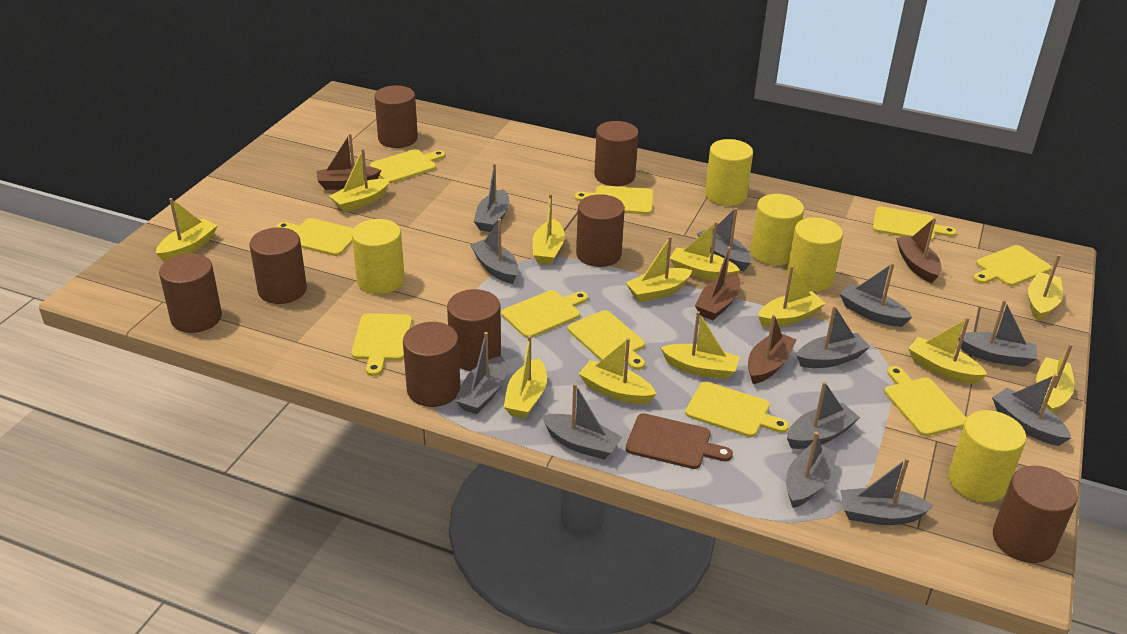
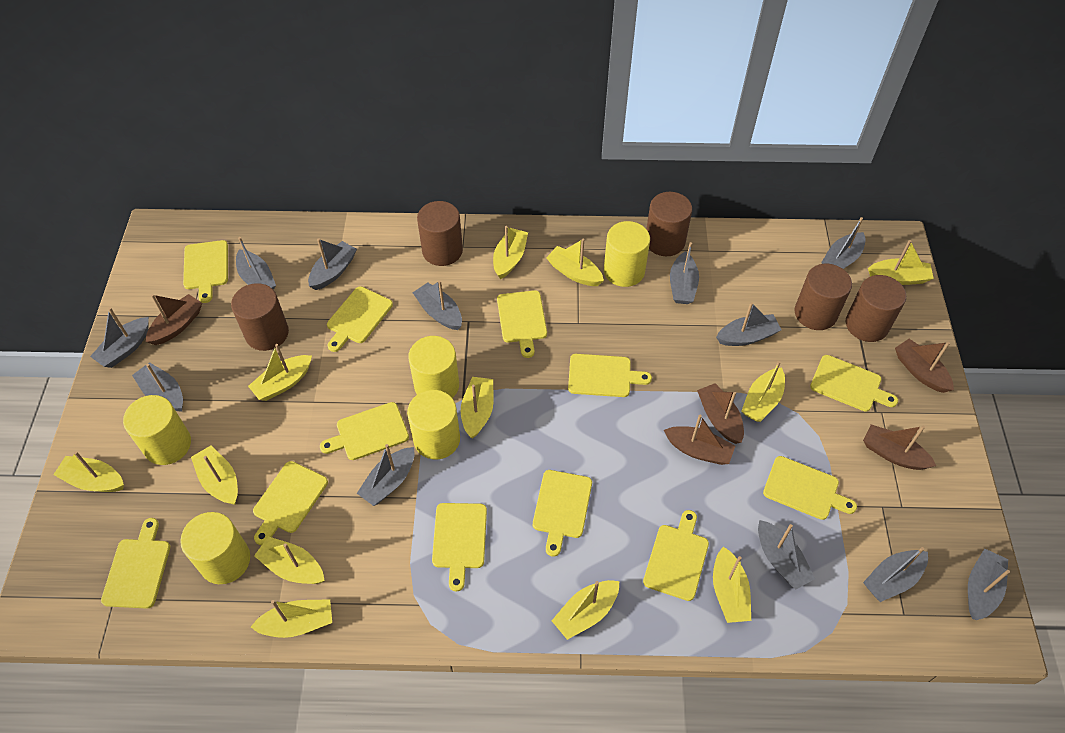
brown boat: [317,133,381,190] [695,247,740,320] [748,315,797,384] [896,218,942,283] = 4 -> [146,294,202,345] [664,415,735,465] [697,383,744,444] [863,424,936,470] [895,339,954,393] = 5
brown cutting board: [626,413,733,469] = 1 -> none = 0
brown cylinder: [159,253,222,333] [249,227,307,304] [374,86,418,148] [403,322,460,407] [447,289,501,371] [576,194,625,267] [594,121,639,186] [993,466,1078,563] = 8 -> [231,283,289,351] [417,201,463,266] [646,192,692,256] [794,264,852,330] [846,275,906,342] = 5
yellow cutting board: [276,218,354,256] [351,313,412,376] [370,149,445,183] [501,290,588,338] [568,310,645,370] [575,185,653,215] [685,382,789,437] [872,207,957,241] [884,366,967,436] [973,245,1051,286] = 10 -> [101,518,170,609] [183,240,228,303] [253,461,328,545] [320,402,409,460] [327,286,393,352] [432,503,487,592] [497,290,547,358] [533,470,592,557] [568,354,652,397] [643,510,709,601] [763,456,857,520] [810,355,898,412] = 12

